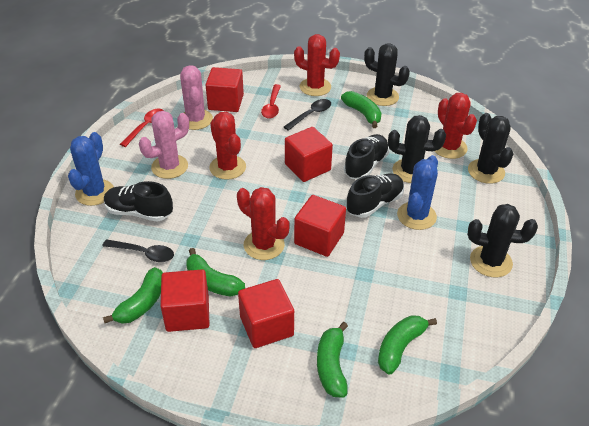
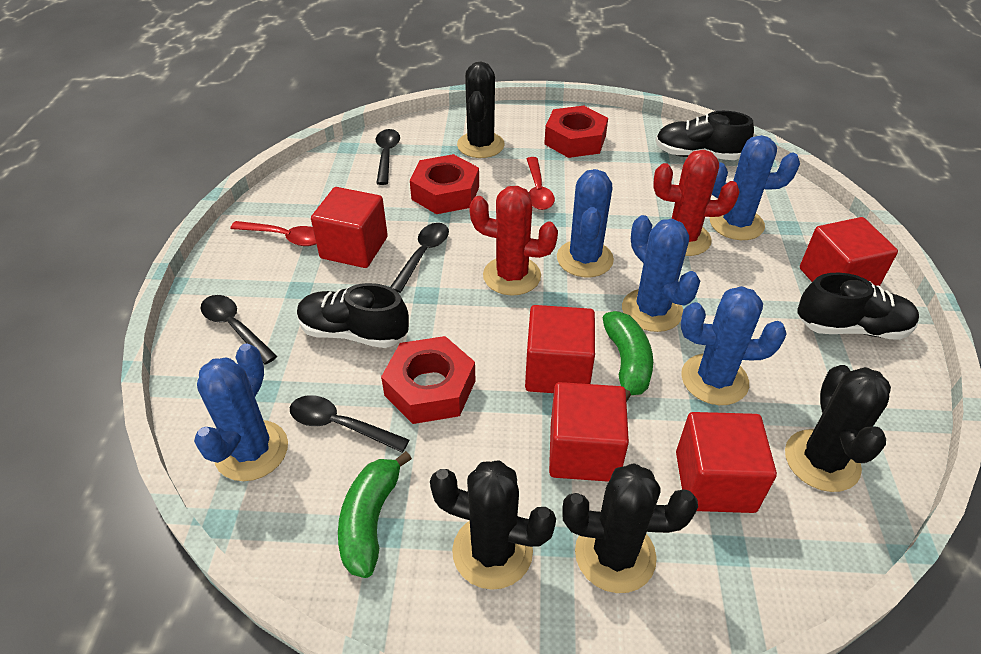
black spoon: [103,239,174,262] [284,99,331,131] = 2 -> [201,295,277,364] [290,395,409,453] [376,129,400,185] [390,223,449,293] = 4
blue cactus: [68,132,114,206] [397,155,438,230] = 2 -> [194,343,288,481] [557,169,614,277] [622,215,700,332] [681,286,787,405] [710,135,800,240] = 5
green banana: [103,267,163,324] [186,248,245,296] [317,322,348,398] [341,91,382,128] [378,315,437,374] = 5 -> [338,451,412,578] [603,311,653,403] = 2
pink cactus: [139,111,189,179] [180,65,213,130] = 2 -> none = 0
red cactus: [209,112,246,180] [237,187,289,260] [294,34,340,96] [434,93,477,159] = 4 -> [469,186,558,296] [653,150,740,256] = 2
red nut: none = 0 -> [381,336,476,424] [410,154,479,214] [544,106,608,158] = 3

